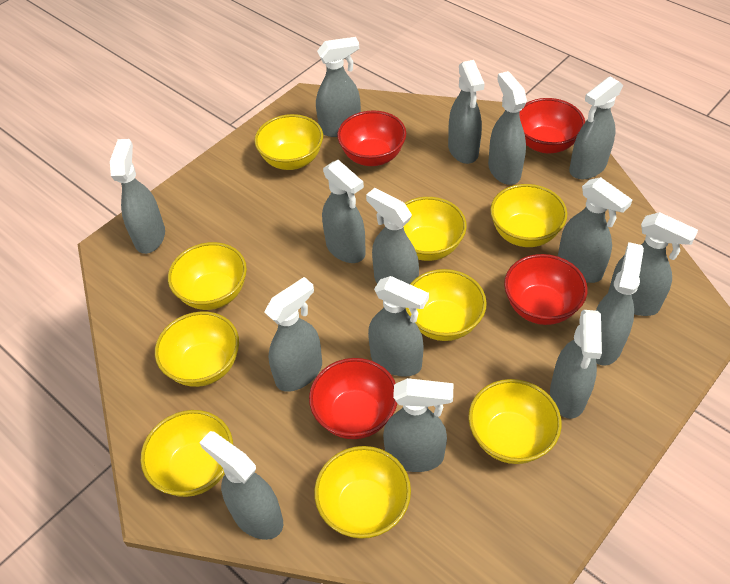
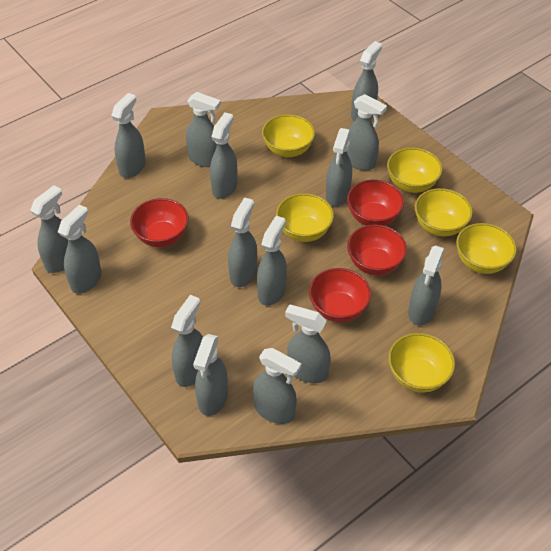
yellow bowl: [141,410,233,497] [155,311,239,387] [168,242,247,310] [254,114,323,170] [314,446,411,539] [404,197,467,261] [406,269,487,341] [468,379,562,464] [490,184,567,247] = 9 -> [262,114,315,157] [276,193,334,242] [387,148,443,193] [388,333,455,393] [415,188,473,237] [456,223,517,274] = 6

